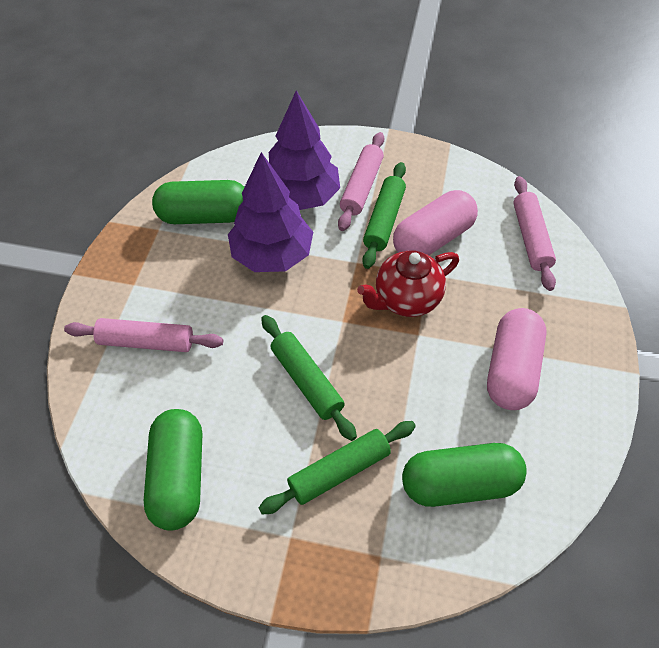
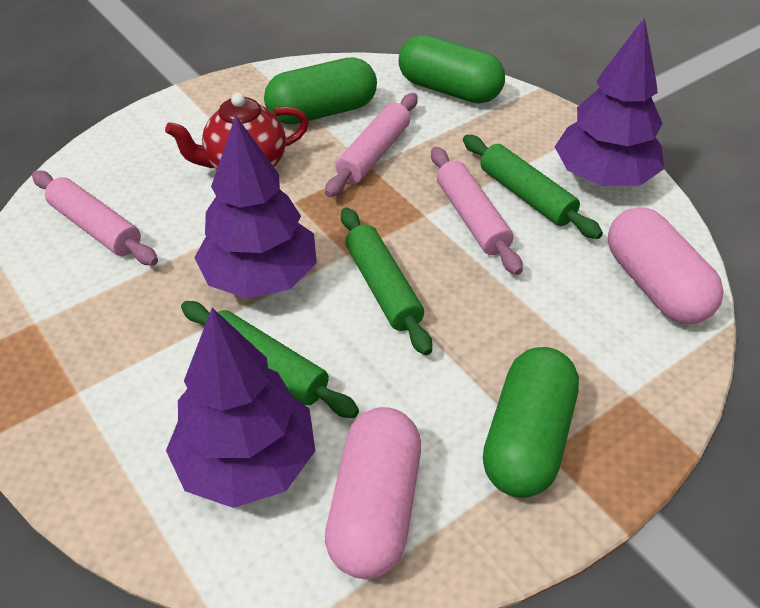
purple tree: [228,152,313,272] [269,90,340,210] = 2 -> [166,308,315,508] [194,116,317,299] [555,18,664,186] = 3

